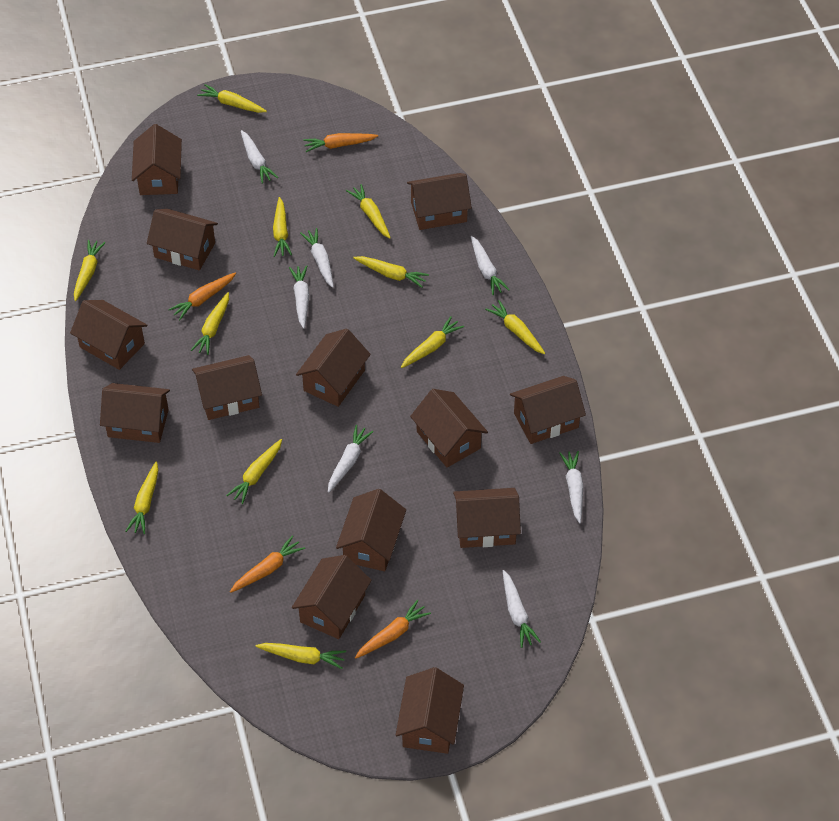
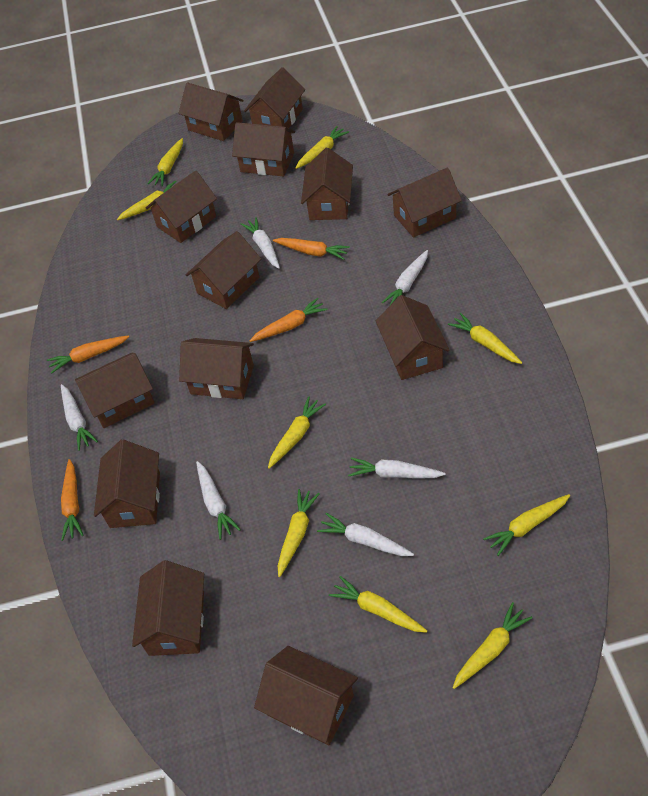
white carrot: [241,130,278,184] [289,265,309,329] [300,228,334,288] [328,425,373,493] [471,236,510,295] [503,570,541,648] [559,451,583,523] = 7 -> [61,384,98,451] [196,461,241,540] [241,217,280,269] [317,513,414,556] [348,458,445,479] [382,250,428,305] = 6
yellow carrot: [74,240,106,301] [126,462,158,534] [191,292,229,355] [197,84,267,113] [226,439,282,504] [256,643,346,669] [273,197,292,257] [346,184,391,239] [353,256,429,288] [401,316,464,368] [485,300,545,354] = 11 -> [117,181,177,220] [147,138,183,186] [268,396,326,469] [278,489,320,577] [295,126,349,169] [329,576,427,633] [448,313,522,364] [453,602,533,689] [483,494,570,556] = 9

